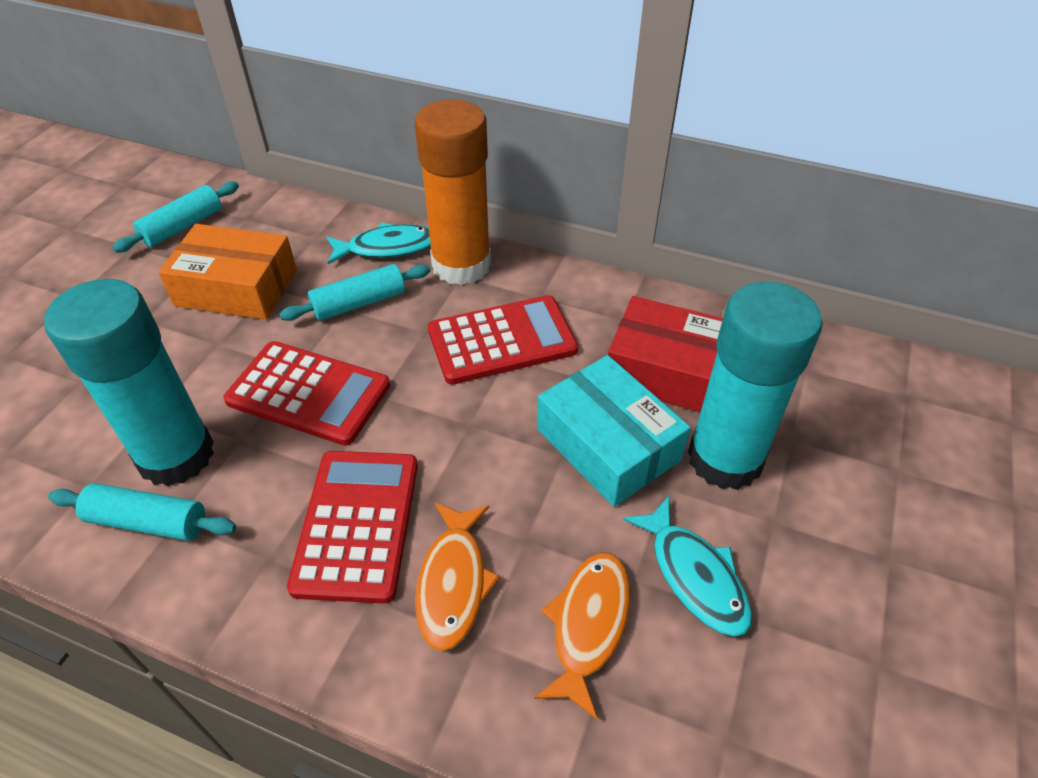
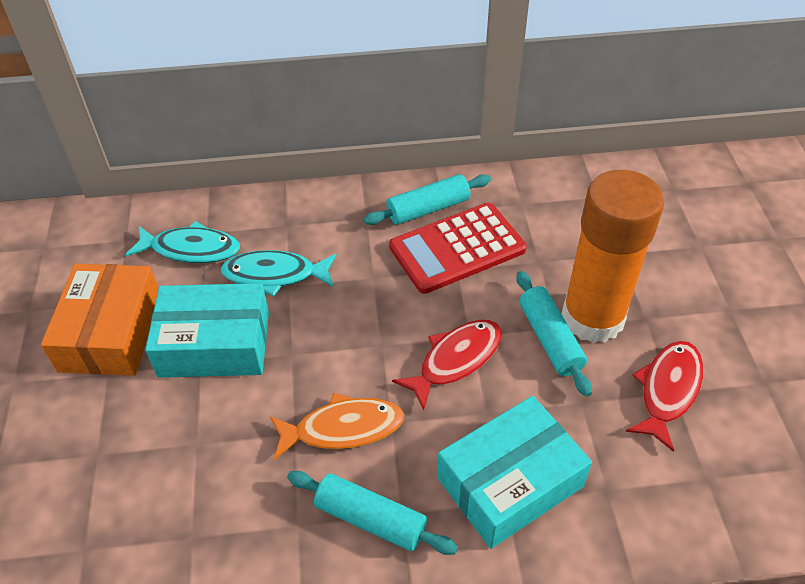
orange fish: [415,503,500,651] [534,553,630,720] = 2 -> [270,393,404,460] = 1
red box: [608,296,723,412] = 1 -> none = 0
red calculator: [223,341,390,446] [287,451,418,604] [428,295,578,385] = 3 -> [389,203,527,294] = 1
red fish: none = 0 -> [392,320,502,410] [626,341,703,452] = 2
turquoise box: [537,355,691,507] = 1 -> [145,283,269,378] [437,396,592,549] = 2
turquoise glue stick: [44,279,214,487] [688,281,823,490] = 2 -> none = 0

